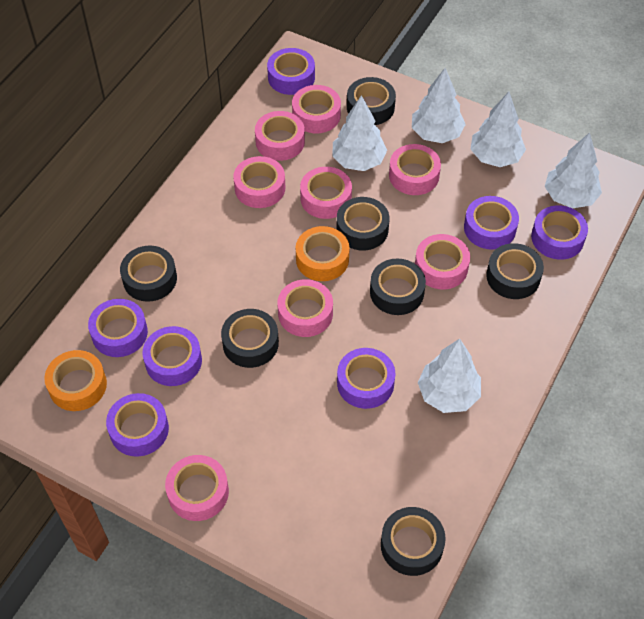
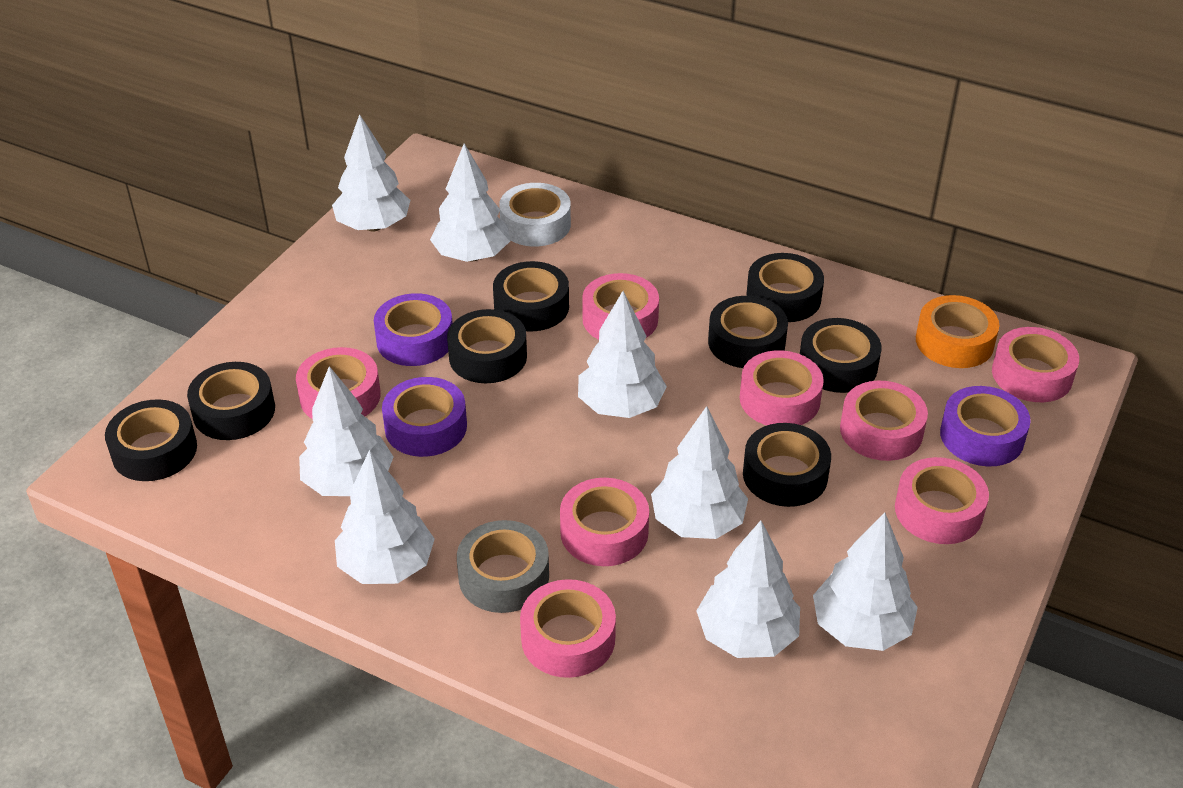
black tape: [120,246,177,302] [221,309,279,368] [336,197,389,251] [347,77,396,125] [370,258,426,315] [381,507,446,576] [486,243,544,299] = 7 -> [105,399,197,481] [187,362,275,440] [447,309,527,383] [493,261,569,331] [708,296,788,368] [743,423,831,507] [746,253,824,322] [800,318,882,393] = 8
grey tape: none = 0 -> [457,520,549,613] = 1
orange tape: [44,350,107,411] [296,226,349,281] = 2 -> [916,295,999,368] = 1
purple tape: [88,299,148,357] [106,393,169,457] [142,326,202,386] [267,48,315,95] [337,348,395,409] [464,196,519,250] [531,205,588,260] = 7 -> [374,293,453,366] [382,377,467,457] [940,386,1031,466] = 3
white tape: none = 0 -> [499,183,571,247] = 1
white tree: [332,95,387,171] [412,68,466,143] [418,339,481,413] [471,92,526,167] [544,132,602,208] = 5 -> [299,366,394,496] [332,114,410,232] [335,449,435,584] [430,143,510,262] [578,291,667,418] [651,406,748,539] [696,520,800,658] [813,512,918,651] = 8

